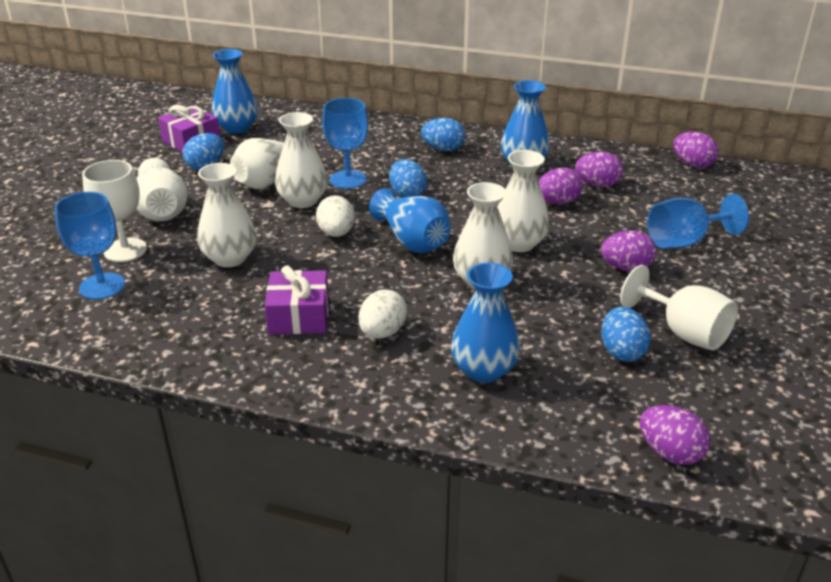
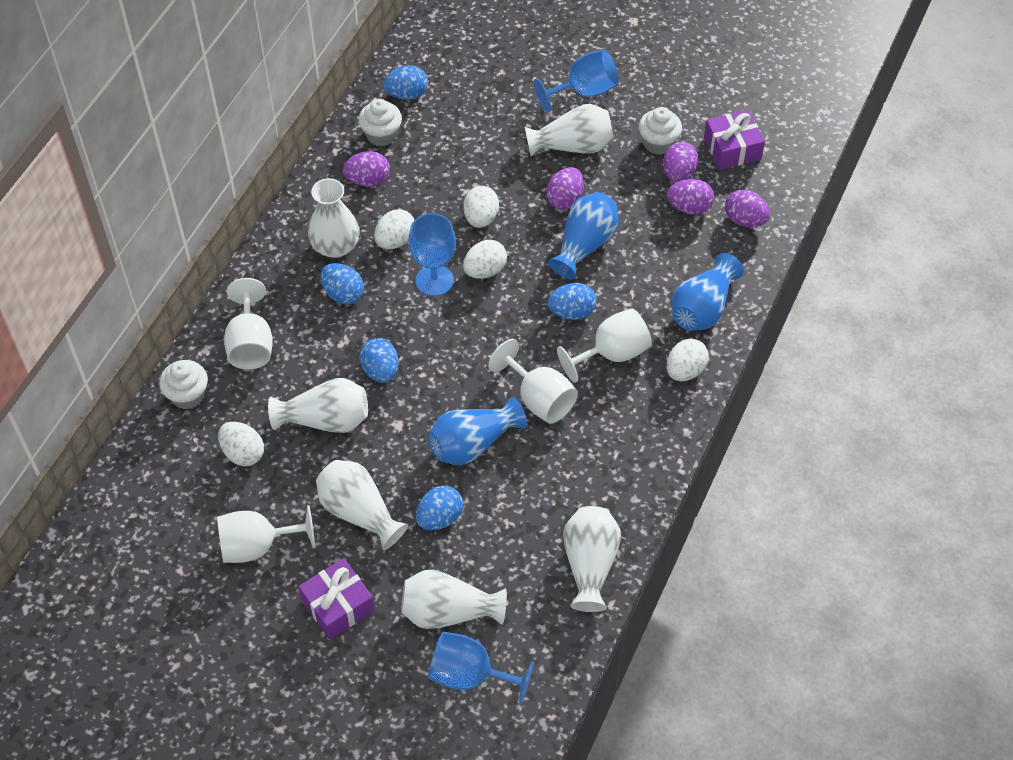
blue egg: [183,133,224,170] [389,159,427,198] [421,118,465,151] [601,307,651,362] = 4 -> [320,263,364,304] [360,338,398,383] [383,65,428,100] [416,485,463,530] [548,283,597,320] = 5
blue vase: [212,49,258,134] [369,188,450,253] [451,263,520,383] [501,80,550,166] = 4 -> [428,397,527,465] [548,192,619,279] [672,253,744,331] = 3
white cupcake: none = 0 -> [159,360,208,409] [359,99,402,146] [639,107,682,155] = 3
white egg: [316,195,355,237] [359,289,407,339] = 2 -> [218,422,264,466] [374,209,414,249] [463,186,499,228] [463,240,507,279] [667,339,709,381] = 5
white goblet: [82,160,147,262] [620,265,738,350] = 2 -> [217,505,315,563] [224,278,273,370] [488,339,578,424] [557,308,652,383] = 4

